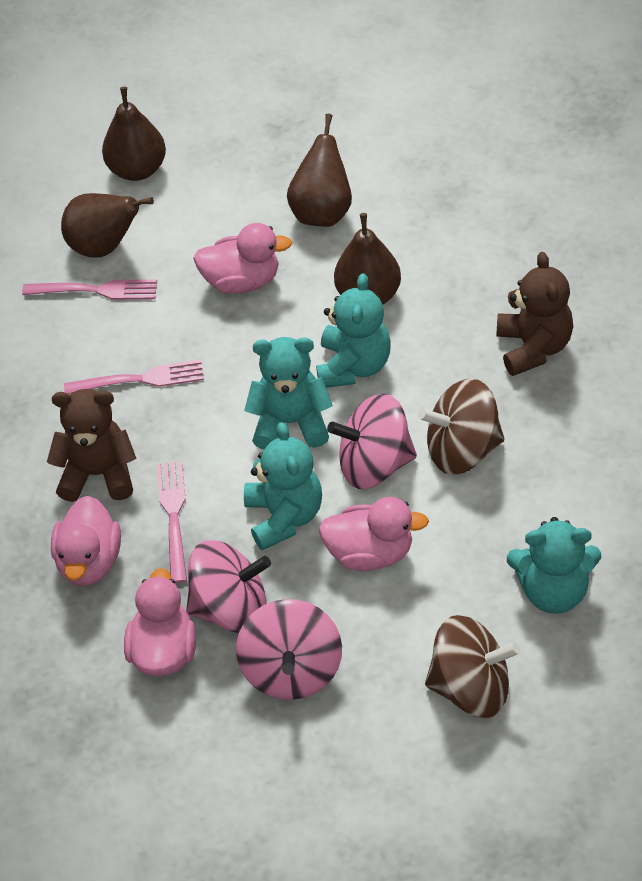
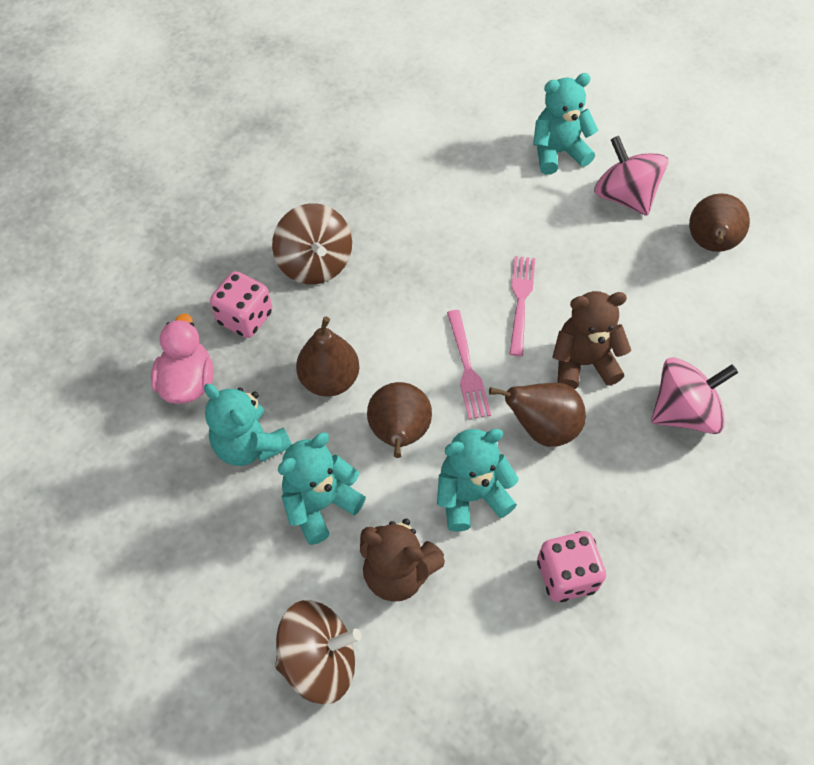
pink dice: none = 0 -> [210,271,272,338] [537,531,606,602] = 2
pink duck: [51,496,121,586] [124,568,196,676] [193,223,292,294] [318,497,429,571] = 4 -> [151,313,213,404] = 1
pink fork: [22,279,157,300] [64,360,204,394] [157,461,187,583] = 3 -> [447,310,491,419] [509,256,535,356] = 2
pink spinning top: [186,540,271,633] [236,599,342,700] [327,394,417,489] = 3 -> [594,136,668,216] [651,357,738,434] = 2

